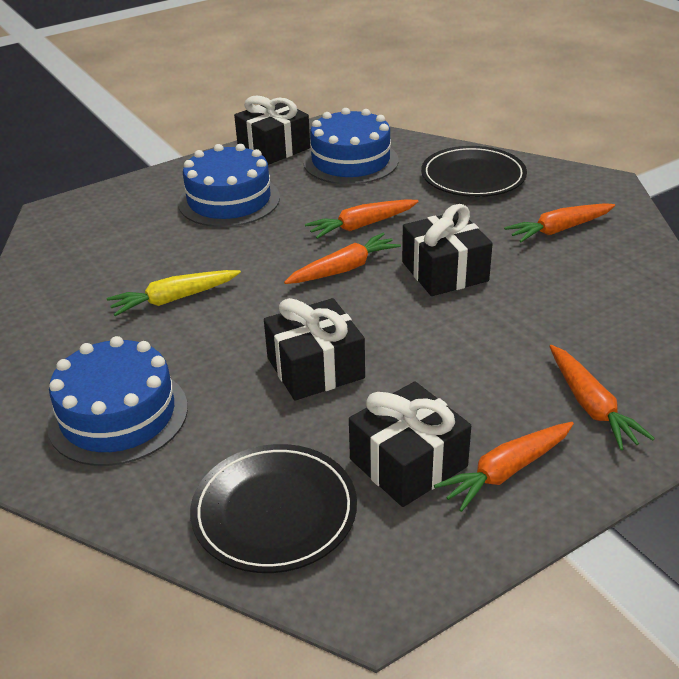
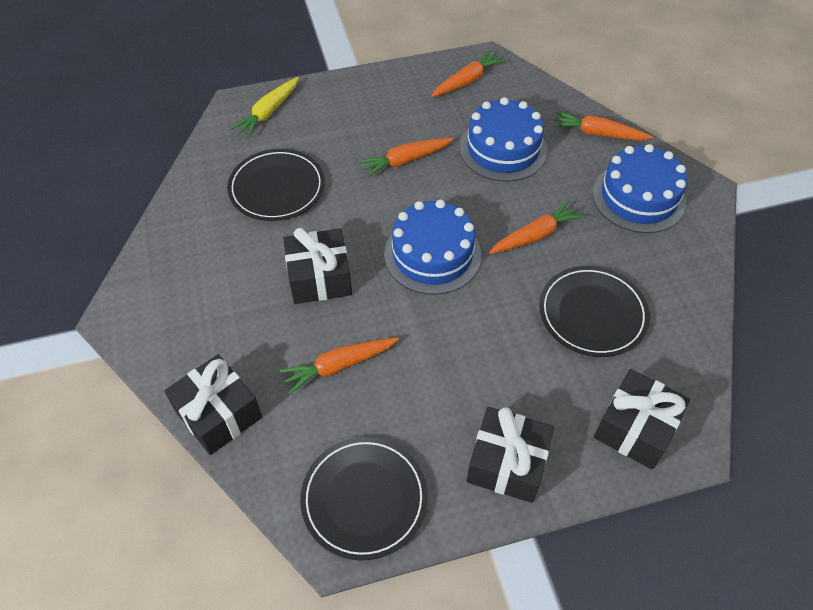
black plate: [190,444,357,573] [421,146,527,197] = 2 -> [227,149,325,221] [300,437,428,561] [539,266,650,357] = 3

